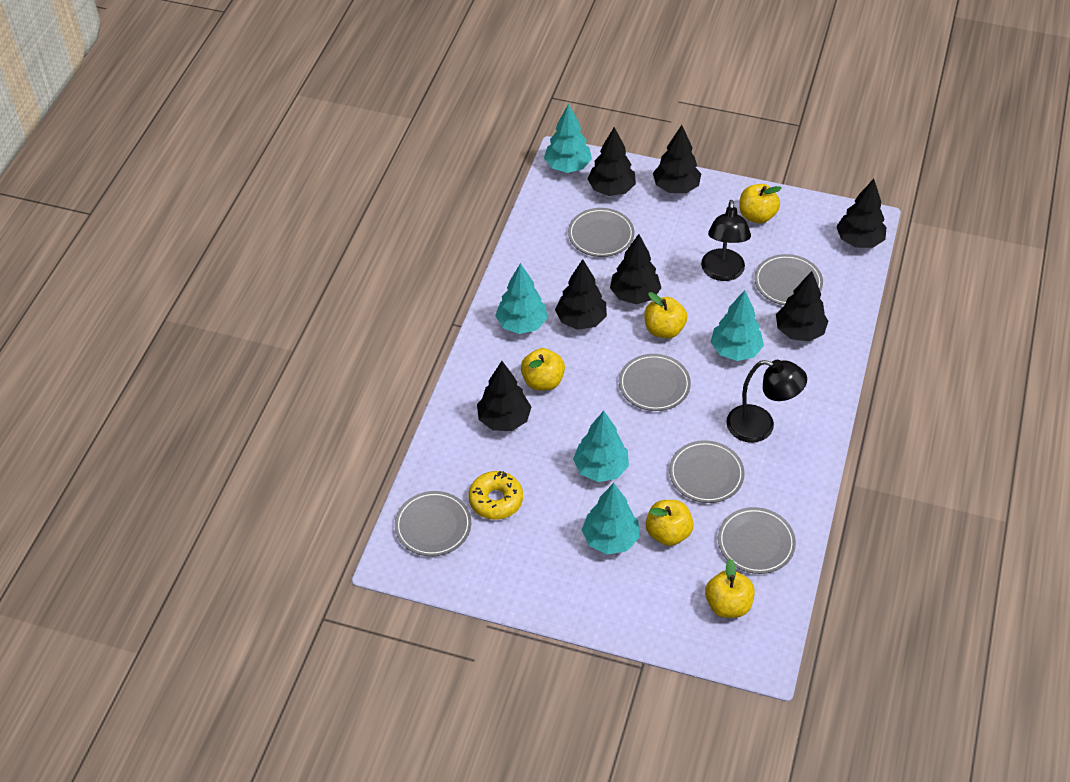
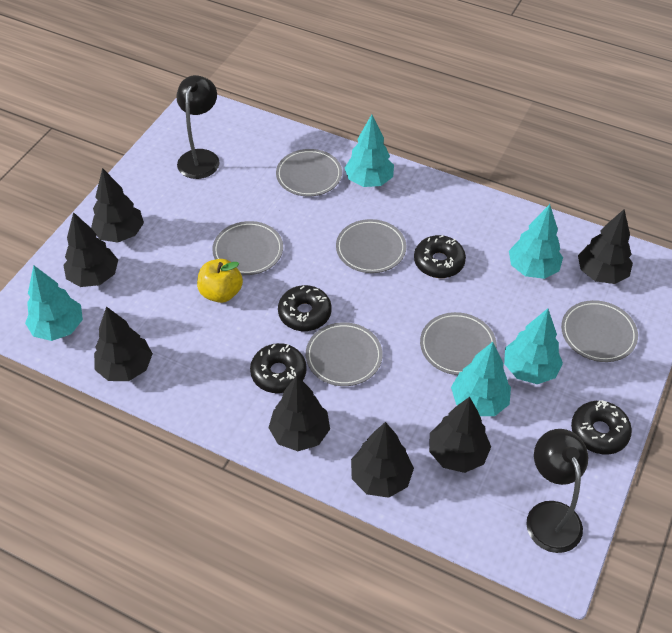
black donut: none = 0 -> [250,343,307,393] [278,285,332,331] [414,235,466,278] [571,400,632,454] = 4
yellow apple: [521,348,565,391] [644,292,687,339] [646,500,694,546] [705,559,755,618] [739,184,782,223] = 5 -> [197,259,243,303] = 1
yellow donut: [468,471,523,520] = 1 -> none = 0

